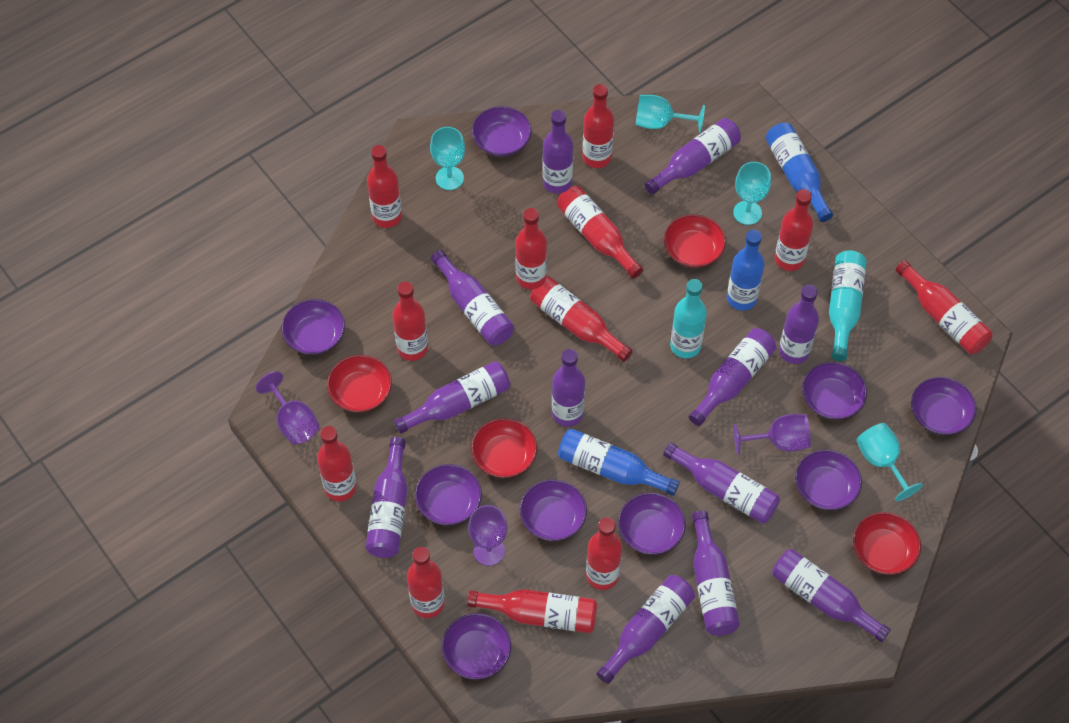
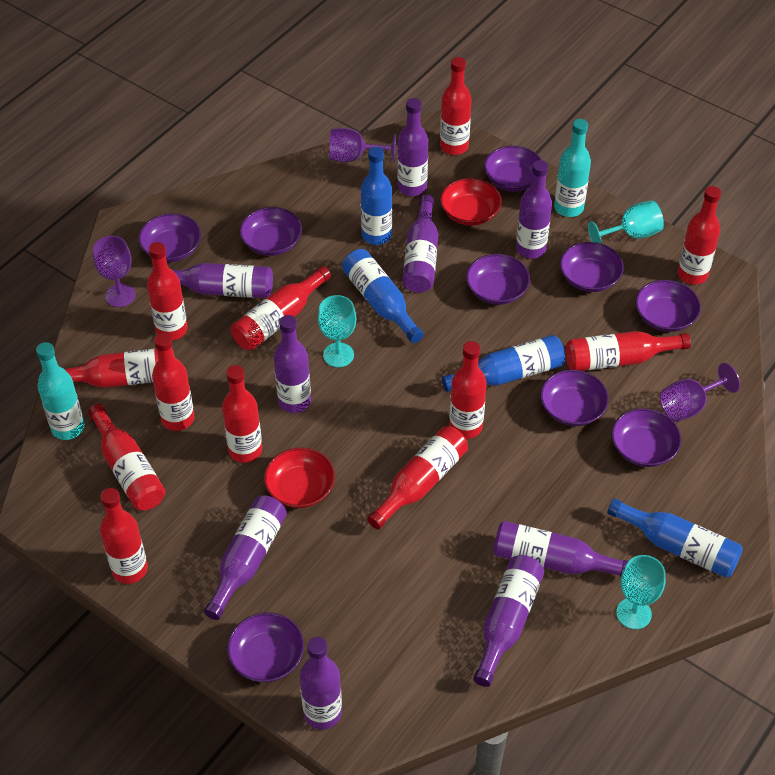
blue bottle: [558,429,680,496] [727,230,765,310] [766,123,833,222] = 3 -> [342,249,424,343] [361,147,392,245] [442,335,565,392] [607,498,743,578] = 4
purple bottle: [365,437,407,558] [394,361,510,434] [431,250,514,345] [542,110,573,194] [552,349,585,427] [596,575,695,684] [644,118,741,195] [663,442,780,524] [689,328,776,426] [692,510,740,636] [772,549,891,643] [779,285,819,364] = 12 -> [152,263,273,298] [204,495,287,620] [274,315,311,413] [300,637,342,729] [397,98,428,196] [402,195,438,293] [473,555,544,687] [493,521,629,577] [516,160,552,259] = 9
red bowl: [327,355,392,412] [471,418,537,478] [664,214,726,268] [853,512,921,575] = 4 -> [264,448,335,508] [440,178,502,226] = 2
turquoise goblet: [430,127,465,190] [636,95,705,133] [733,162,771,225] [856,423,923,501] = 4 -> [318,295,356,367] [588,200,664,244] [616,555,666,629] = 3

